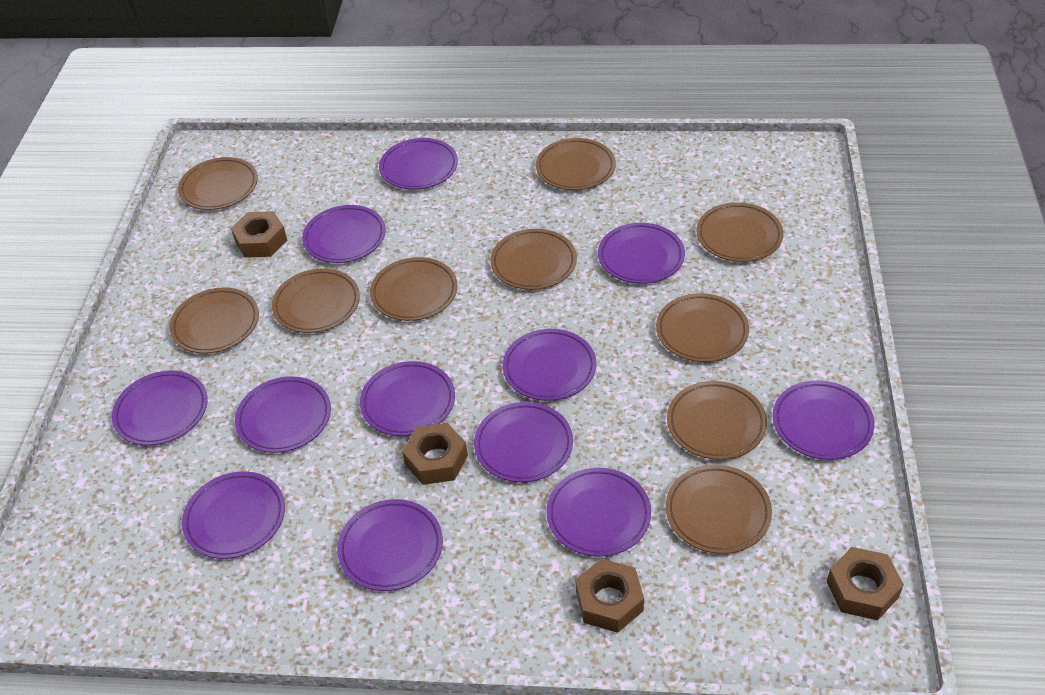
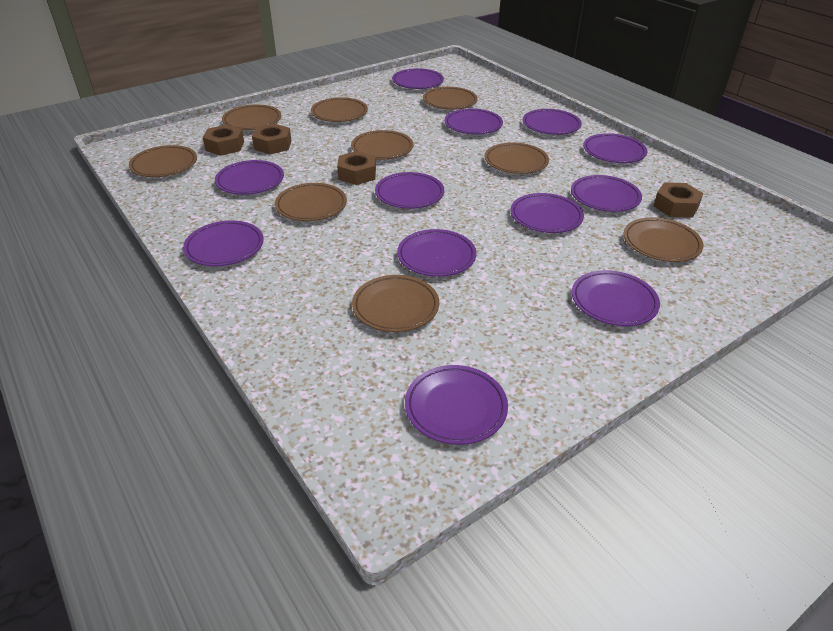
brown plate: [170,287,259,354] [178,157,258,210] [272,268,360,333] [370,257,458,321] [491,229,577,290] [536,138,616,190] [656,293,749,362] [666,465,772,554] [667,381,767,460] [696,202,783,262] = 10 -> [129,145,197,177] [222,104,281,130] [275,183,347,221] [311,97,368,122] [351,130,413,160] [352,275,439,332] [423,87,478,110] [485,142,549,174] [624,217,703,262] = 9

